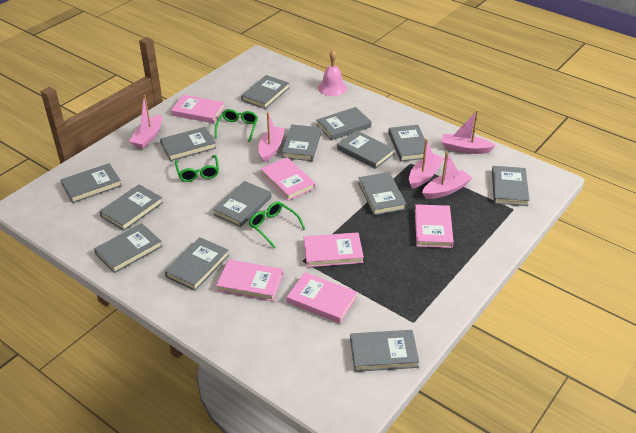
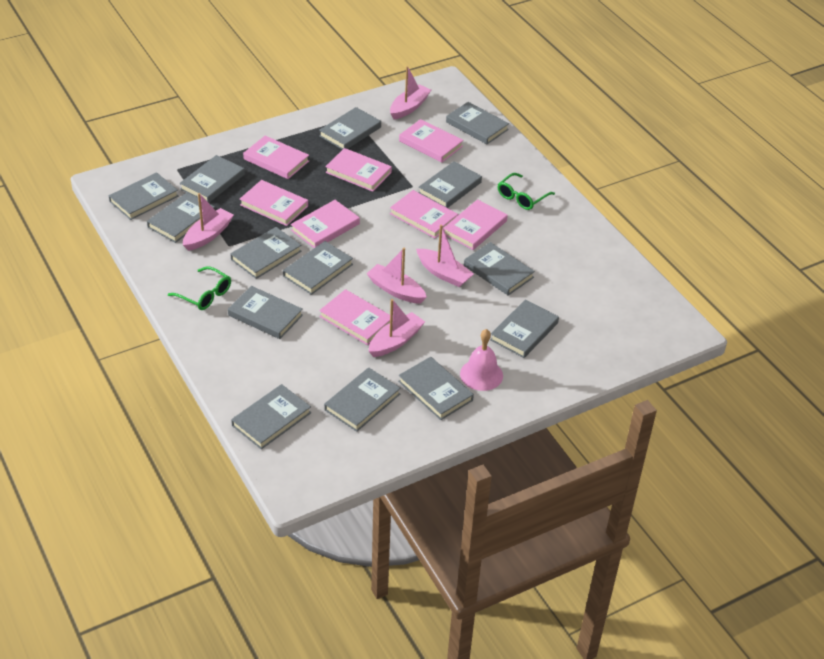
green glasses: [175,155,219,182] [215,109,258,142] [249,201,305,248] = 3 -> [168,266,231,310] [498,173,555,210] = 2
pink book: [171,95,225,123] [216,259,283,301] [260,157,315,201] [287,272,357,323] [304,232,364,267] [415,204,454,248] = 6 -> [240,180,308,226] [243,136,309,179] [291,200,360,248] [319,289,390,345] [325,148,392,192] [390,190,458,238] [399,119,464,162] [443,199,508,250] = 8

